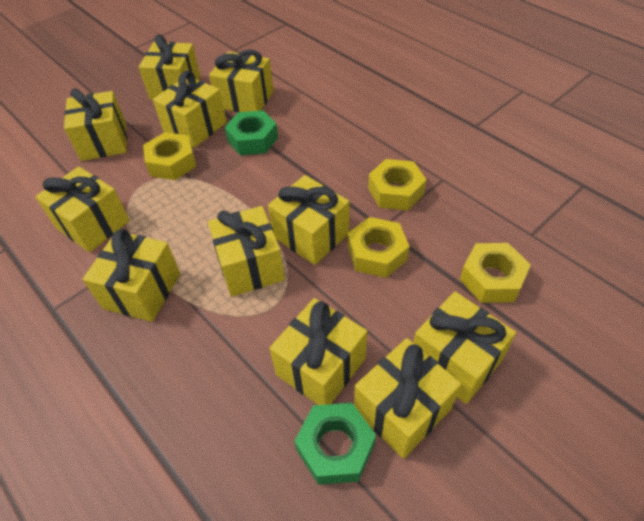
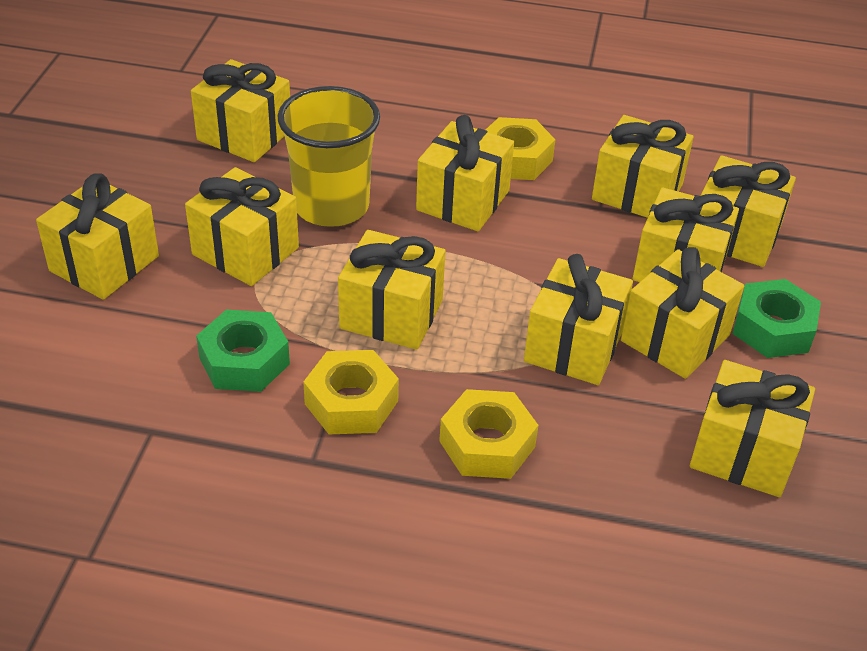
yellow cup: none = 0 -> [277,86,380,227] = 1
yellow nut: [143,132,196,180] [348,217,409,278] [368,159,426,211] [460,243,531,303] = 4 -> [303,350,399,434] [439,389,538,479] [486,117,556,180] = 3

